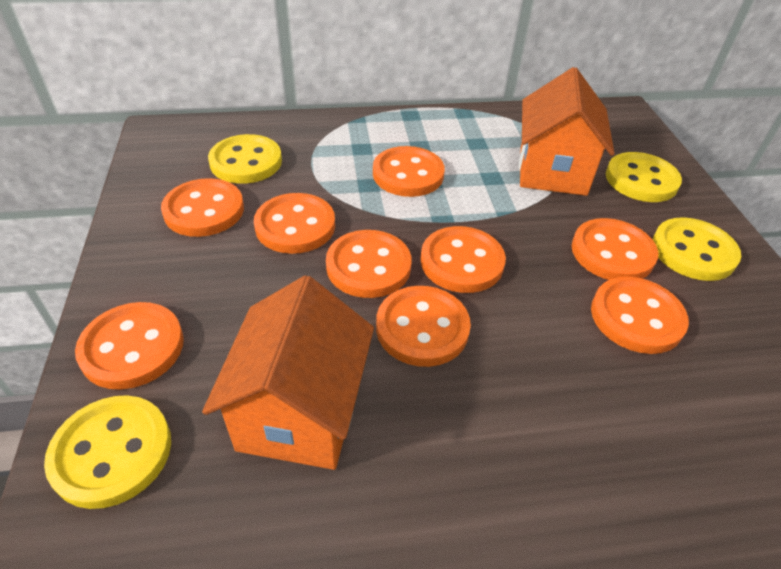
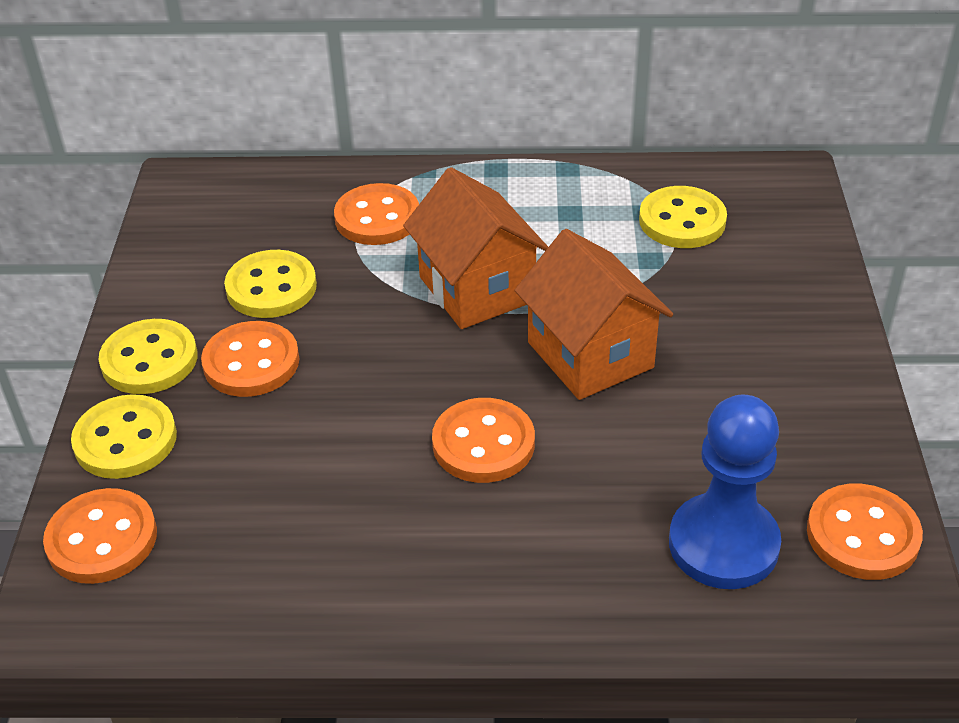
blue pawn: none = 0 -> [669,395,781,589] = 1
orange button: [75,302,184,390] [161,178,244,237] [254,193,335,254] [326,230,412,298] [373,146,445,197] [376,286,471,367] [421,226,506,293] [572,218,658,280] [591,277,689,354] = 9 -> [43,488,157,584] [201,321,300,397] [334,183,419,245] [432,398,535,483] [807,484,923,580] = 5

